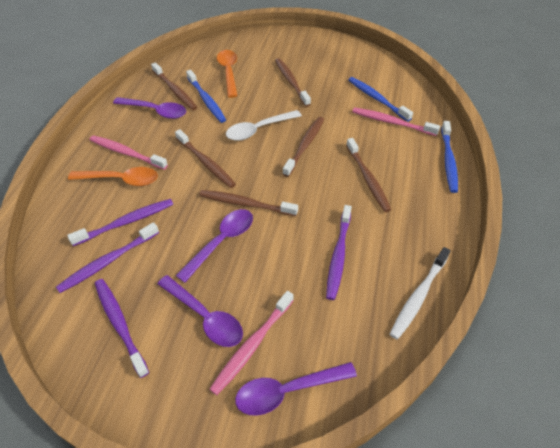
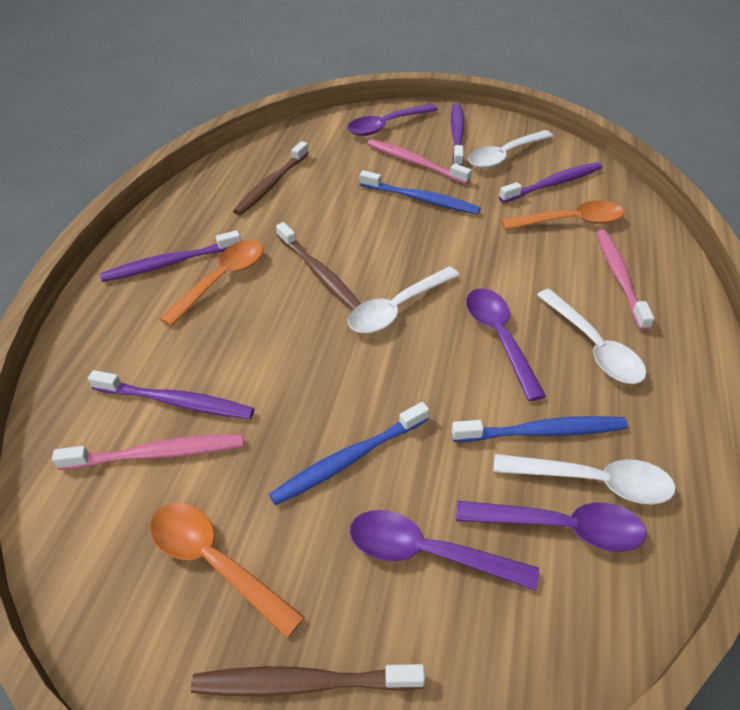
brown toothbrush: [151,62,197,110] [175,129,236,188] [200,190,298,216] [275,58,311,107] [283,117,324,177] [346,138,391,212] = 6 -> [191,664,425,696] [233,141,309,215] [276,222,361,310] = 3
orange spoon: [68,167,158,186] [217,50,237,98] = 2 -> [150,503,304,638] [159,240,263,327] [501,201,624,230] = 3
white spoon: [226,110,302,141] = 1 -> [348,267,460,333] [468,130,553,168] [493,454,676,504] [537,289,646,384] = 4
white toothbrush: [390,247,451,339] = 1 -> none = 0

